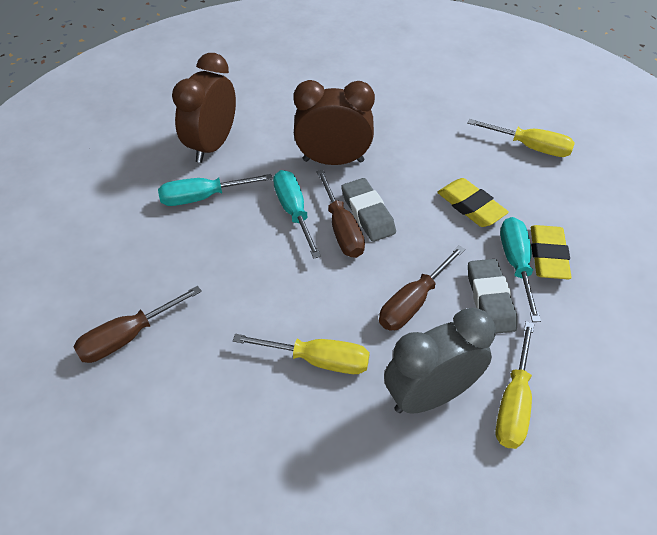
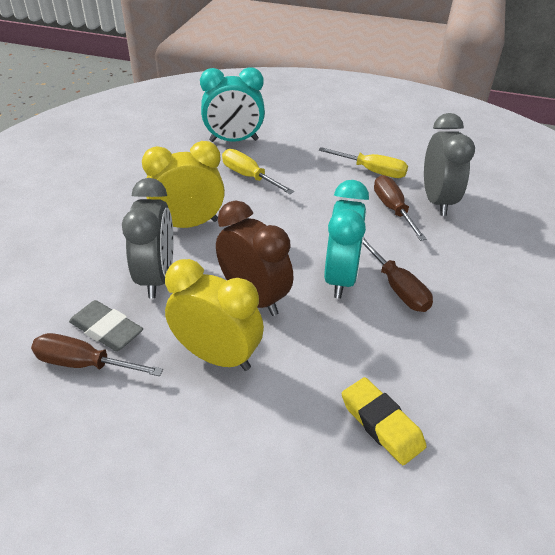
brown clock: [172,53,236,163] [293,80,375,165] = 2 -> [216,200,294,316] = 1
grey clock: [384,308,496,414] = 1 -> [122,178,174,298] [424,113,475,216] = 2
grey eraser: [341,178,396,242] [468,259,517,334] = 2 -> [69,300,143,351] = 1
turquoise clock: none = 0 -> [200,67,265,142] [324,180,369,299] = 2
turquoise screwdriver: [158,174,273,206] [273,170,321,259] [500,217,541,322] = 3 -> none = 0
yellow clock: none = 0 -> [142,141,225,228] [165,259,264,371] = 2
yellow eraser: [437,178,509,227] [531,225,571,279] = 2 -> [342,377,427,465] = 1
yellow screwdriver: [233,334,370,374] [468,119,575,157] [495,321,534,449] = 3 -> [222,149,294,194] [319,147,408,178] = 2

